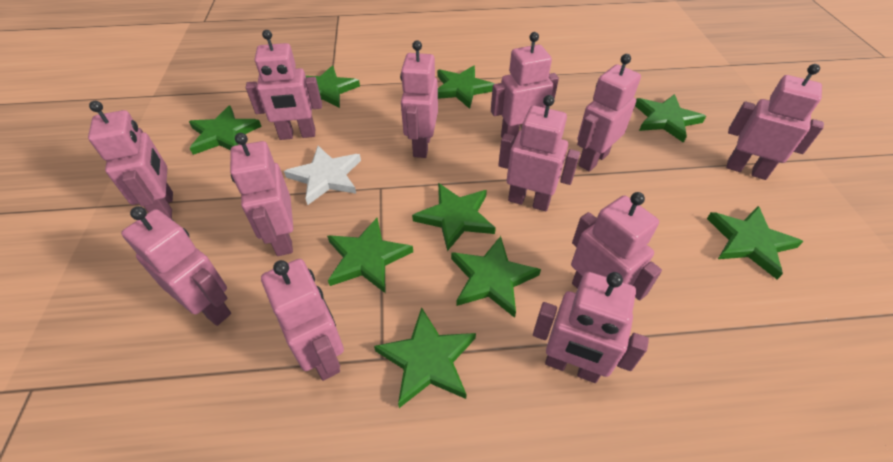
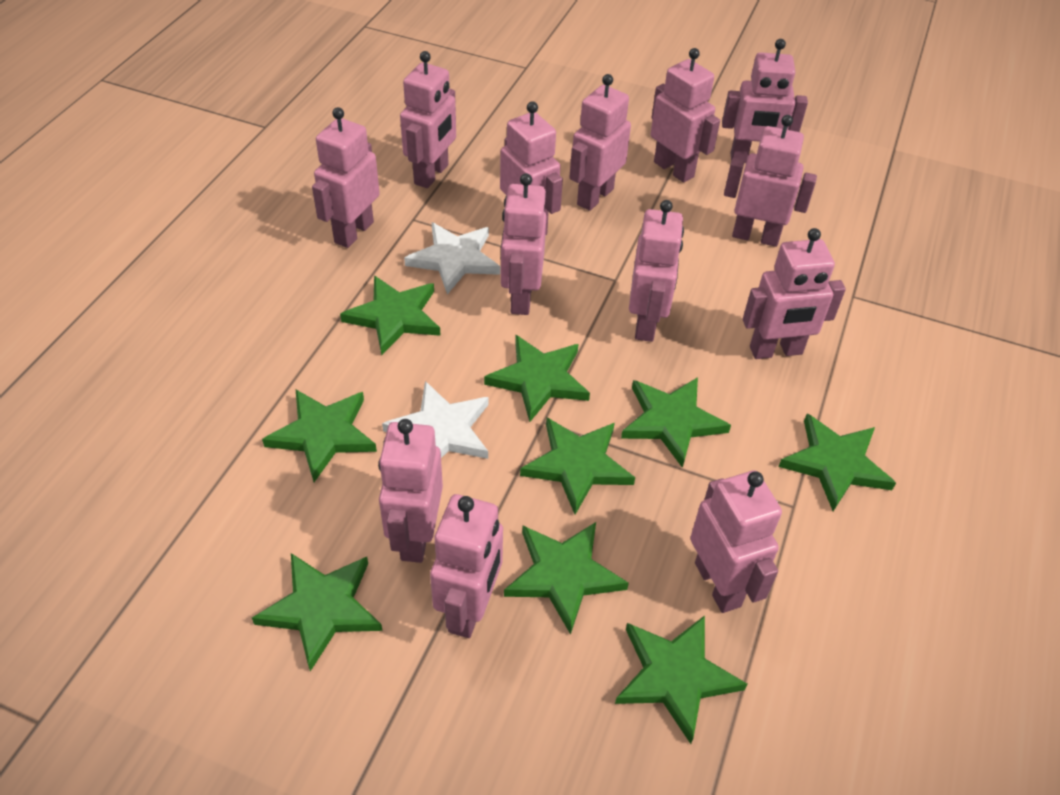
pink robot: [88,101,173,219] [121,206,231,326] [230,133,293,256] [246,30,322,140] [261,259,344,381] [400,40,438,158] [491,32,559,141] [498,95,580,211] [533,272,649,383] [571,192,662,300] [577,54,641,172] [726,64,824,180] = 12 -> [312,107,380,248] [378,419,443,563] [400,51,456,188] [430,494,503,638] [500,101,563,235] [501,173,547,315] [569,74,631,211] [629,200,684,342] [651,48,720,183] [690,470,782,613] [722,39,808,163] [724,115,817,247] [743,228,846,359] = 13
white star: [284,146,361,205] = 1 -> [382,381,488,459] [404,222,500,294] = 2

